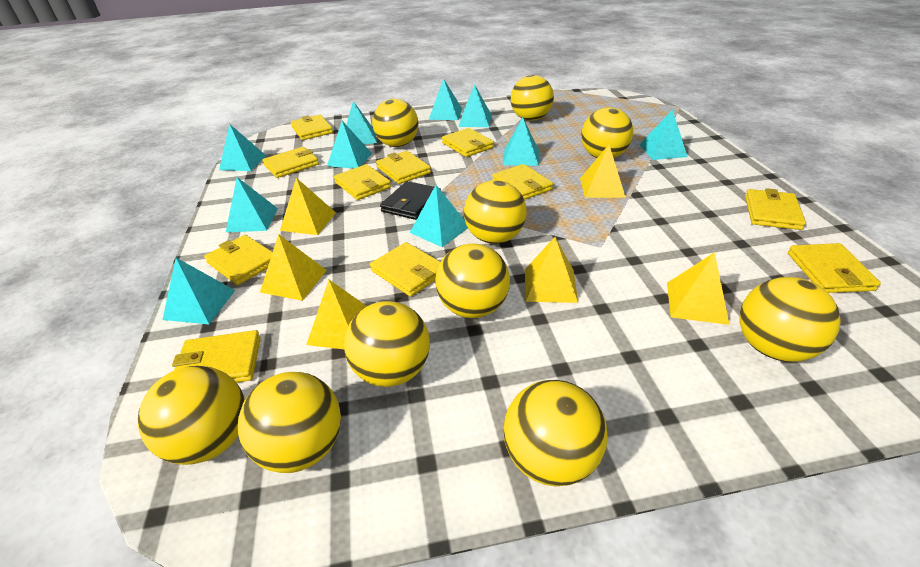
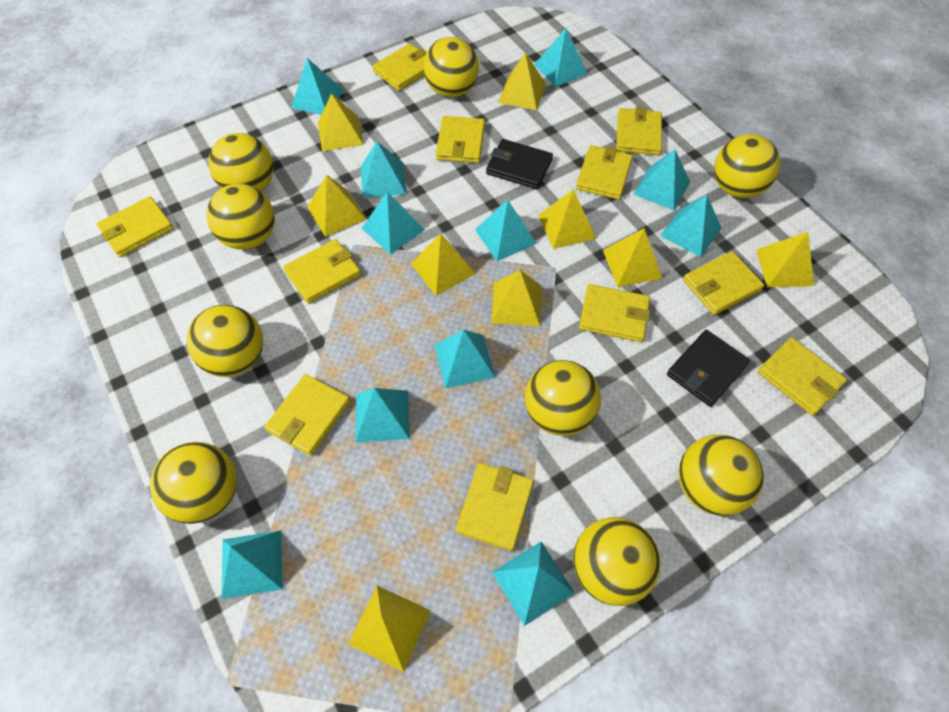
black wallet: [380,181,441,220] = 1 -> [486,139,553,189] [667,330,750,407] = 2
turquoise pyramid: [163,258,235,325] [219,124,266,171] [226,177,278,232] [327,121,372,169] [346,101,377,144] [410,185,468,247] [429,78,462,120] [459,84,492,127] [503,117,539,166] [639,109,688,160] = 10 -> [221,530,283,599] [291,58,343,115] [356,388,410,443] [361,142,406,198] [361,192,425,255] [435,330,495,389] [475,200,537,261] [492,542,574,626] [534,28,588,87] [634,150,690,211] [660,195,722,257] = 11
yellow ball: [138,366,245,465] [238,372,341,473] [344,301,430,387] [372,99,419,147] [435,244,510,318] [464,180,527,244] [503,380,608,486] [511,75,554,121] [581,107,633,158] [739,277,841,362] = 10 -> [150,442,237,524] [186,305,263,377] [206,184,275,250] [209,133,274,191] [423,37,479,97] [525,360,601,436] [573,517,660,606] [678,435,764,516] [714,134,781,198] = 9
yellow pyramid: [260,234,327,301] [280,178,336,235] [306,280,367,349] [525,237,578,303] [580,145,626,198] [667,252,730,325] = 6 -> [307,175,366,237] [318,94,364,152] [348,586,431,672] [411,233,475,296] [491,270,542,326] [498,52,546,110] [538,189,596,249] [603,228,662,287] [756,232,814,287] = 9

